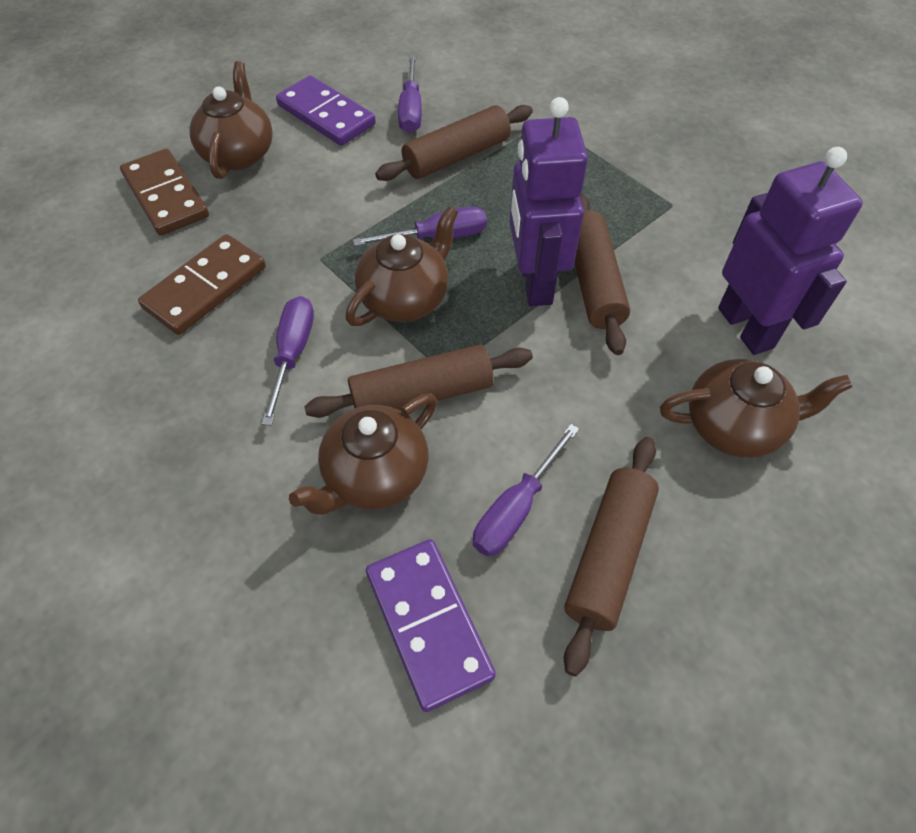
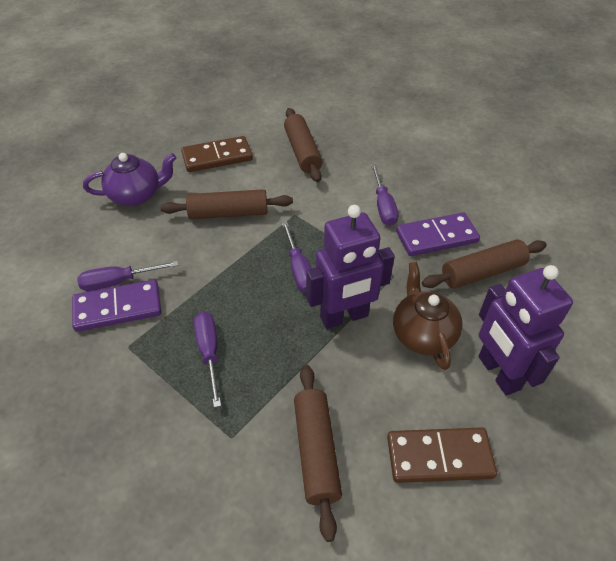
brown teapot: [189,61,273,179] [289,394,437,515] [345,206,458,326] [660,359,852,458] = 4 -> [393,262,463,370] = 1
purple teapot: none = 0 -> [83,153,176,206] = 1

